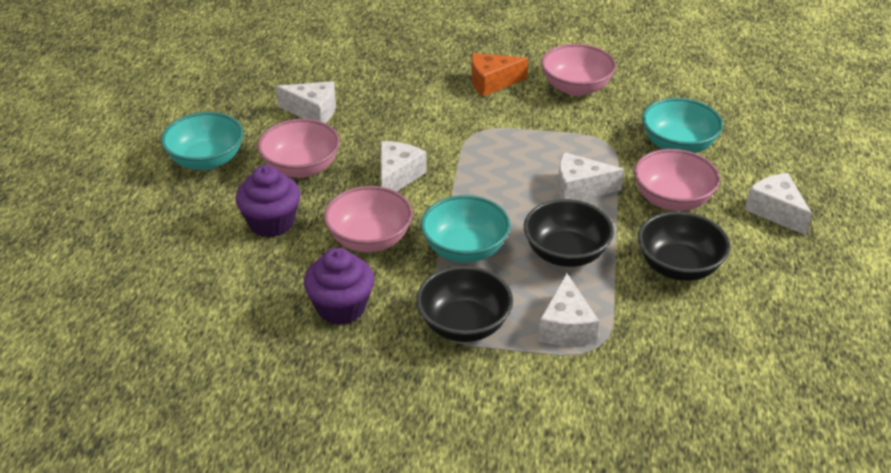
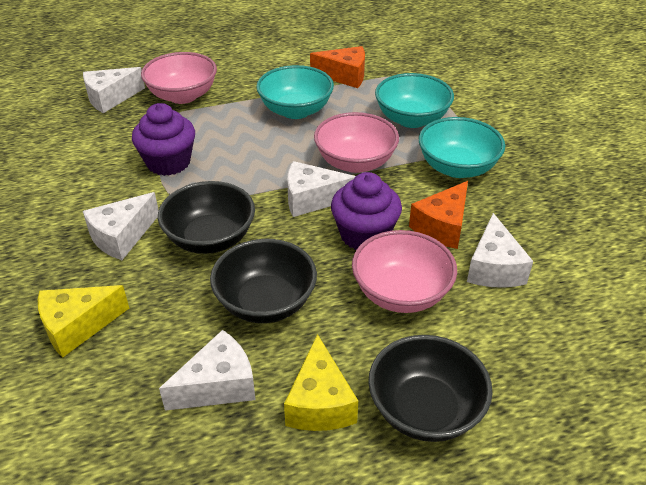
orange cheese: [471,53,528,97] = 1 -> [310,46,365,88] [409,181,468,249] = 2
pink bowl: [258,119,340,178] [324,186,413,252] [541,44,616,96] [634,149,720,211] = 4 -> [141,52,217,104] [314,112,399,173] [352,230,457,313] = 3
yellow cheese: none = 0 -> [38,285,129,358] [284,334,358,431] = 2

